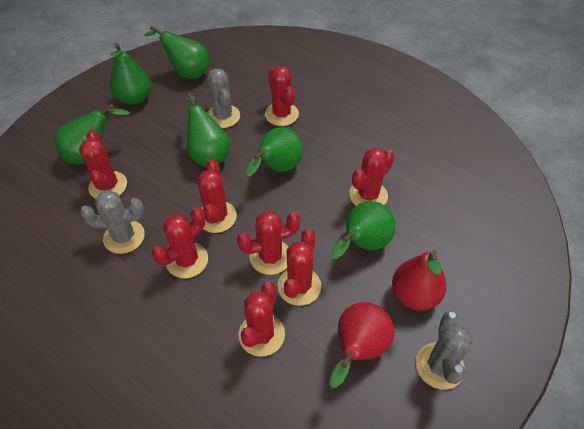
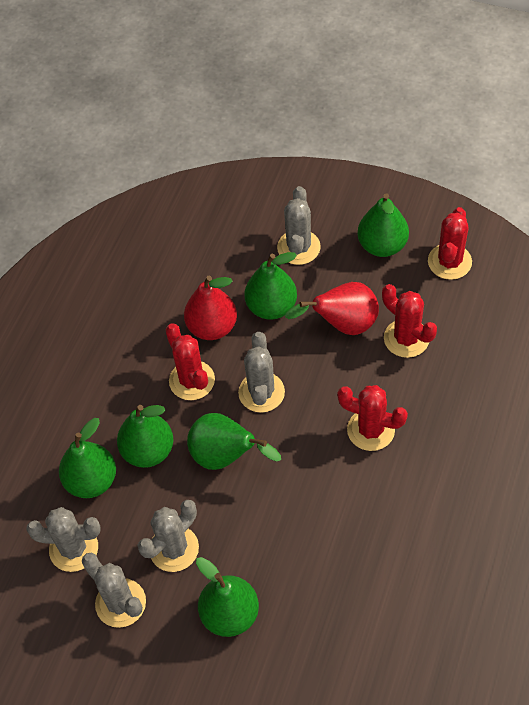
grey cactus: [80,190,145,254] [207,69,240,128] [416,311,473,390] = 3 -> [26,507,101,572] [82,553,146,628] [138,500,199,572] [238,332,285,413] [277,186,321,265] = 5
red cactus: [79,130,127,199] [152,207,208,278] [197,159,237,233] [237,211,301,275] [239,282,285,357] [265,67,299,126] [278,228,321,306] [349,148,394,206] = 8 -> [165,324,215,400] [337,385,408,451] [382,284,437,358] [428,207,472,280] = 4

